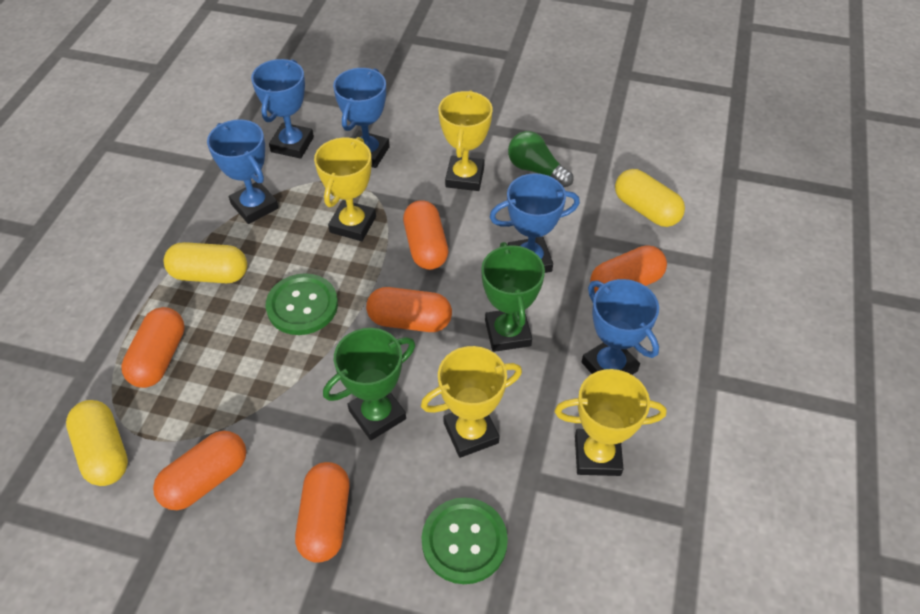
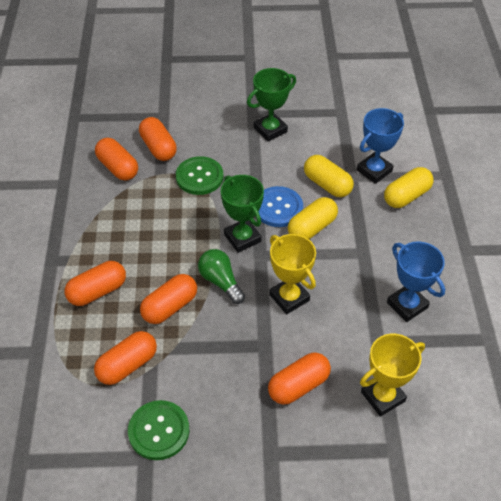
blue button: none = 0 -> [259,186,303,227] = 1
blue trophy: [207,119,279,224] [251,59,314,159] [333,68,390,168] [490,173,580,273] [582,279,659,375] = 5 -> [357,108,404,184] [387,242,445,322] = 2
yellow trophy: [314,137,376,241] [421,346,522,458] [438,90,492,191] [555,369,667,476] = 4 -> [269,234,316,314] [360,334,425,417] = 2

